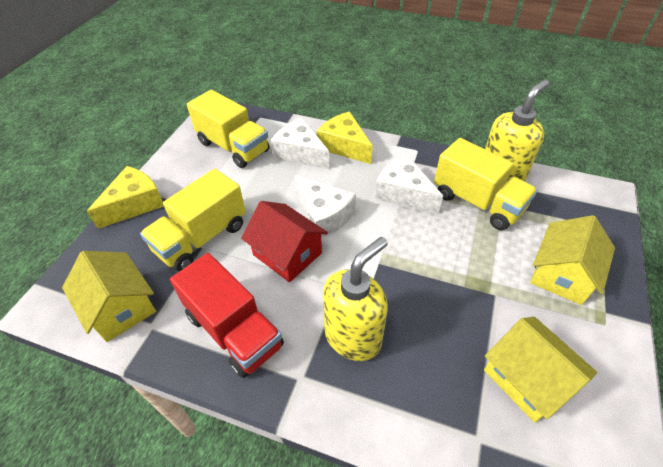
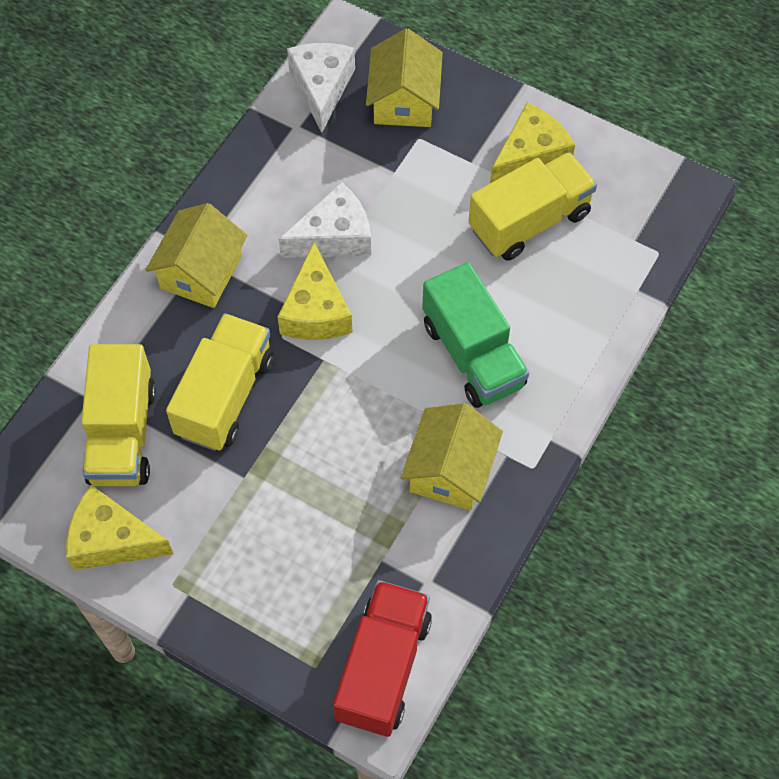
green truck: none = 0 -> [422,262,529,408] = 1
red house: [241,201,328,282] = 1 -> none = 0
white cheese: [271,118,329,169] [295,175,356,238] [375,155,443,214] = 3 -> [279,182,371,258] [287,43,355,133] = 2
yellow cheese: [87,166,164,229] [317,111,373,164] = 2 -> [66,485,173,570] [278,242,352,340] [490,102,575,183] = 3
yellow soap dispenser: [323,237,388,361] [485,80,549,182] = 2 -> none = 0

